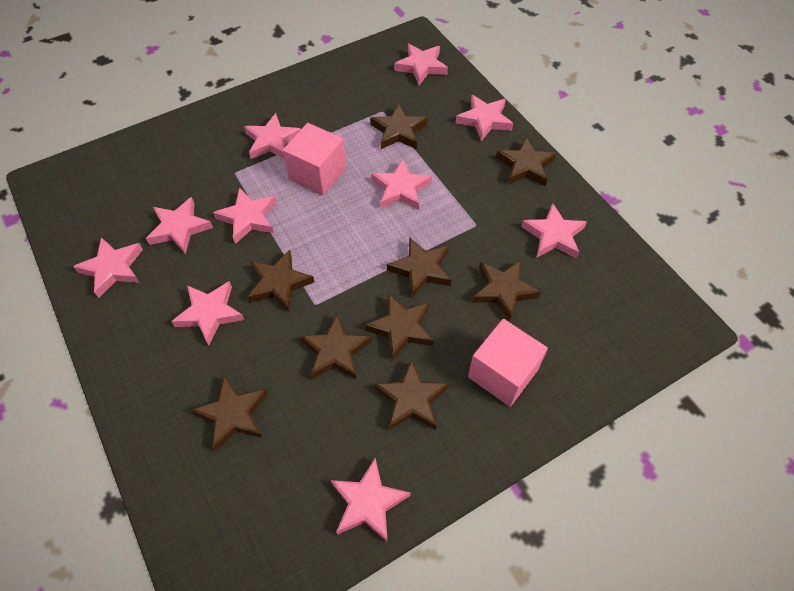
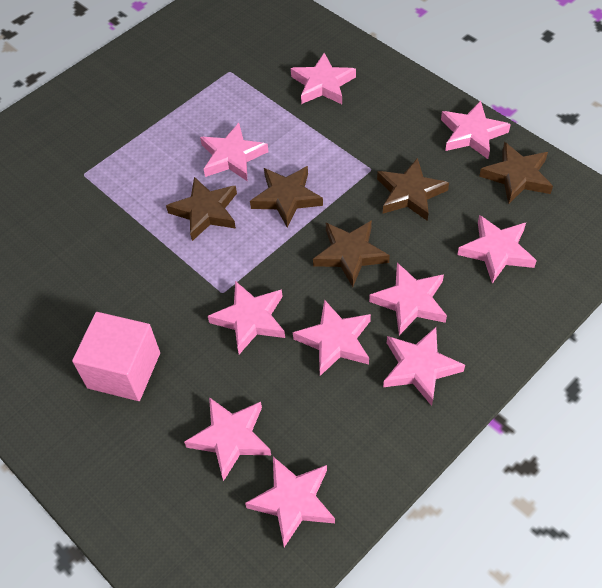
brown star: [191,375,268,452] [247,250,314,312] [300,314,372,380] [365,293,433,360] [370,104,427,149] [374,360,449,430] [387,237,451,298] [472,260,541,321] [496,137,557,186] = 9 -> [166,177,237,241] [250,166,323,228] [313,220,390,287] [377,158,449,221] [479,142,553,204] = 5
pink cube: [283,123,346,195] [468,319,548,407] = 2 -> [72,312,160,401] = 1

